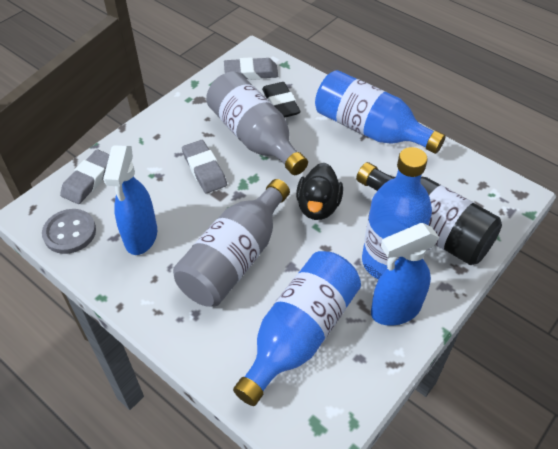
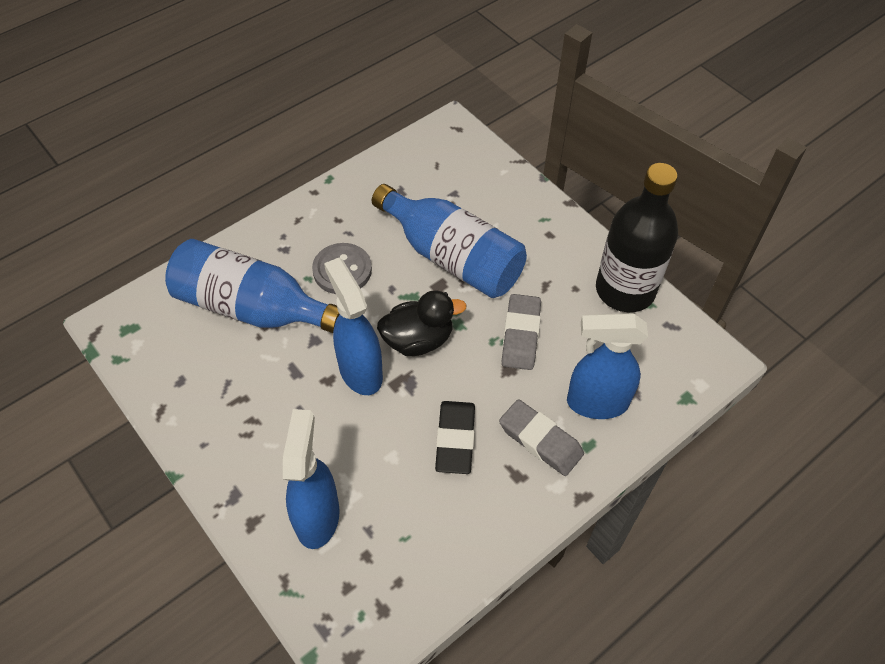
blue bottle: [233,251,361,406] [315,70,446,154] [362,147,432,279] = 3 -> [165,239,340,333] [372,184,527,298] = 2
blue spray bottle: [103,145,157,255] [371,223,439,326] = 2 -> [283,409,340,549] [324,258,383,395] [567,313,648,419] = 3
grey bottle: [173,179,290,306] [206,71,308,175] = 2 -> none = 0
grey eraser: [60,149,110,204] [182,140,227,193] [224,57,278,80] = 3 -> [499,399,584,476] [501,294,541,370] = 2

